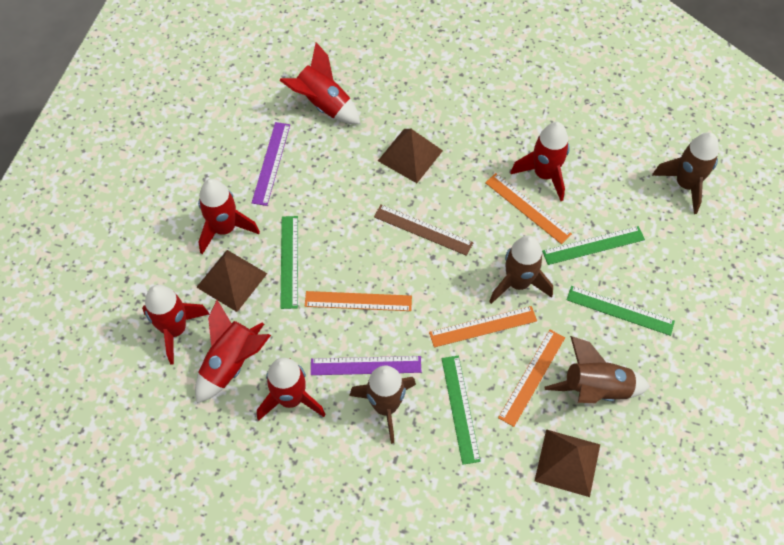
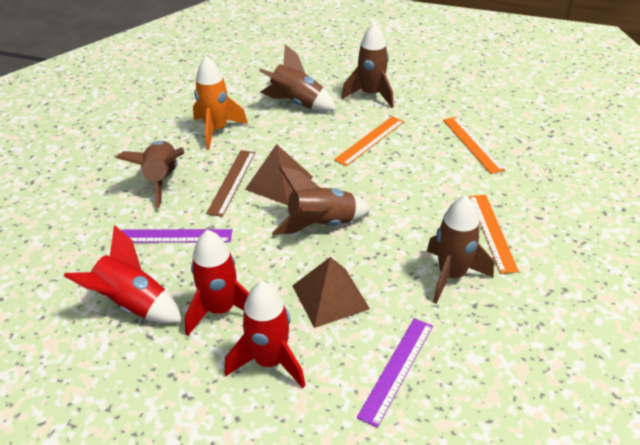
brown pyramid: [196,250,267,312] [378,129,443,183] [535,429,600,497] = 3 -> [245,144,313,205] [292,257,370,328] = 2
brown rocket: [349,365,416,444] [489,236,553,304] [545,336,650,403] [652,132,719,214] = 4 -> [116,141,184,208] [259,45,337,112] [272,166,371,235] [342,23,394,108] [427,195,494,304] = 5
green ruler: [280,216,298,309] [442,356,481,465] [542,226,645,265] [567,286,675,336] = 4 -> none = 0
orange rocket: none = 0 -> [193,56,248,149] = 1
orange ruler: [305,291,412,311] [429,306,537,347] [485,173,572,244] [498,330,565,427] = 4 -> [334,116,404,166] [443,117,505,174] [469,195,519,274] = 3
red rocket: [142,285,209,365] [195,300,271,403] [198,179,260,254] [257,358,326,421] [279,42,360,124] [510,122,570,201] = 6 -> [64,225,182,323] [185,230,249,336] [225,281,306,388] = 3

